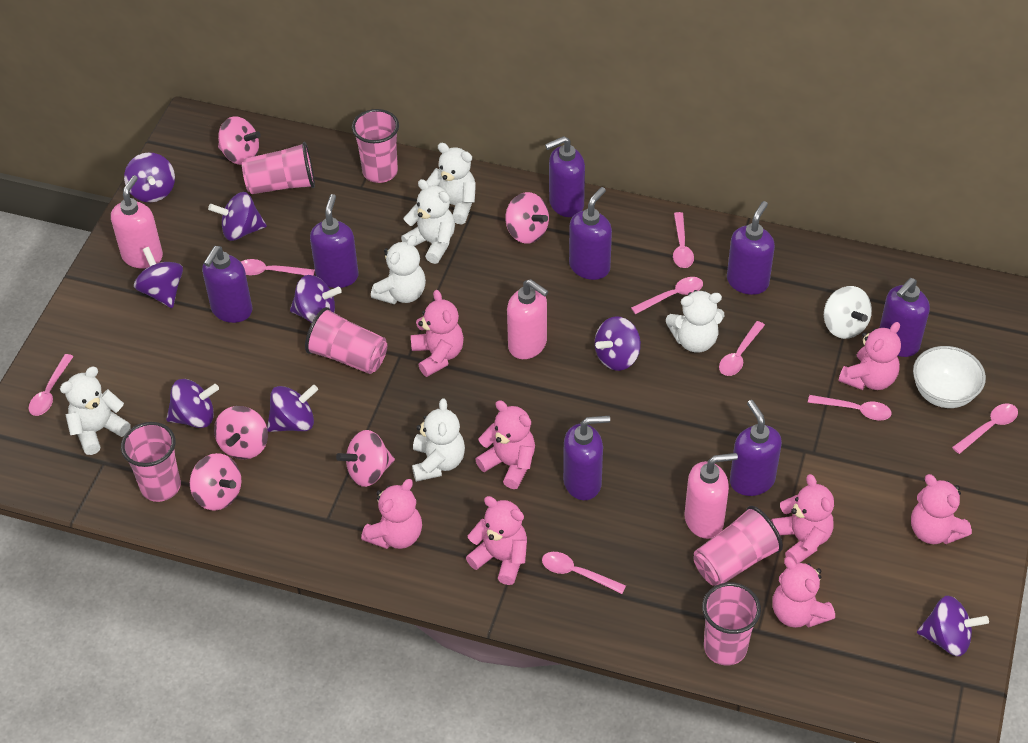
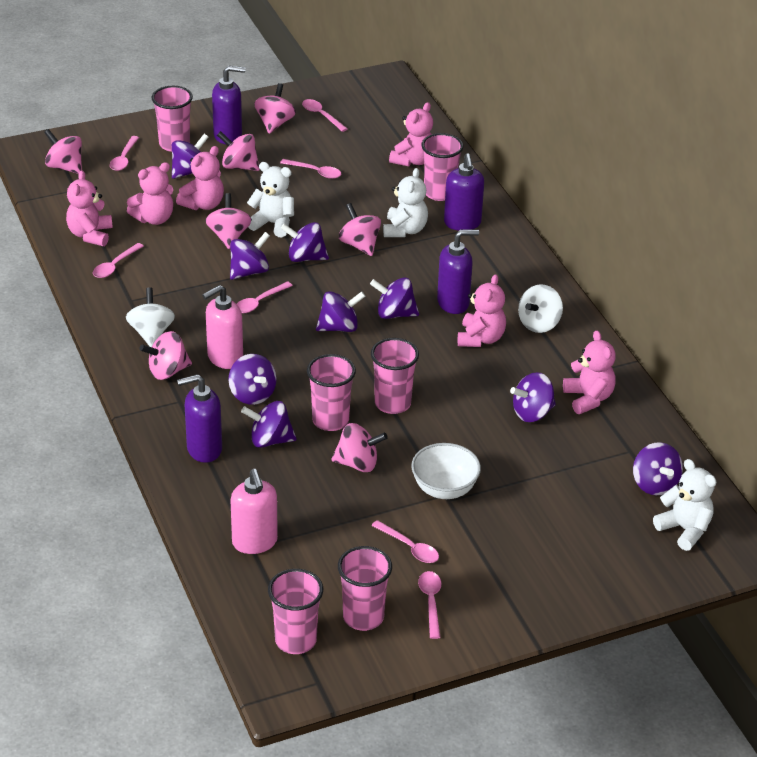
pink soap dispenser: [111,175,163,268] [507,279,549,359] [685,453,738,539] = 3 -> [202,285,243,369] [230,469,278,554] = 2
pink spinning top: [190,453,241,511] [214,406,268,459] [218,116,261,165] [336,430,395,487] [505,192,549,244] = 5 -> [44,129,82,174] [139,331,192,380] [205,193,252,249] [217,131,260,171] [254,83,296,134] [331,423,388,472] [339,203,381,256] = 7
pink spoon: [29,354,74,416] [241,259,315,276] [542,552,626,594] [631,277,703,314] [673,212,694,268] [719,321,765,376] [808,395,892,420] [952,404,1018,454] = 8 -> [93,243,144,278] [110,136,139,171] [237,281,293,313] [280,159,341,179] [302,99,348,132] [371,520,439,563] [418,571,441,639] = 7
pink teddy bear: [361,479,422,549] [411,290,464,377] [466,496,527,585] [475,400,535,489] [771,474,834,563] [772,557,835,628] [839,322,901,390] [911,474,972,544] = 8 -> [66,170,113,246] [127,162,173,225] [176,146,224,210] [389,102,433,167] [458,274,506,347] [563,330,616,414] = 6
purple soap dispenser: [202,246,253,323] [310,194,359,288] [545,136,585,217] [563,416,610,500] [569,187,612,280] [727,201,775,295] [730,400,782,496] [879,278,930,357] = 8 -> [177,374,222,463] [212,66,246,144] [437,229,479,314] [444,153,484,231] = 4
purple spinning top: [124,152,175,202] [134,247,183,308] [166,379,219,428] [208,192,267,241] [267,385,318,432] [290,275,342,323] [595,316,641,371] [917,596,989,656] = 8 -> [172,134,208,179] [229,354,277,405] [230,232,270,280] [241,401,297,448] [281,222,329,262] [316,291,365,332] [370,277,419,319] [510,372,556,422] [633,442,683,495] = 9
white spinning top: [824,286,872,339] = 1 -> [126,288,175,347] [518,284,563,333] = 2
white teddy bear: [60,367,131,455] [371,235,426,304] [401,179,455,264] [412,399,465,482] [426,143,476,225] [666,290,725,353] = 6 -> [247,162,294,237] [383,168,428,237] [653,459,716,551] = 3

